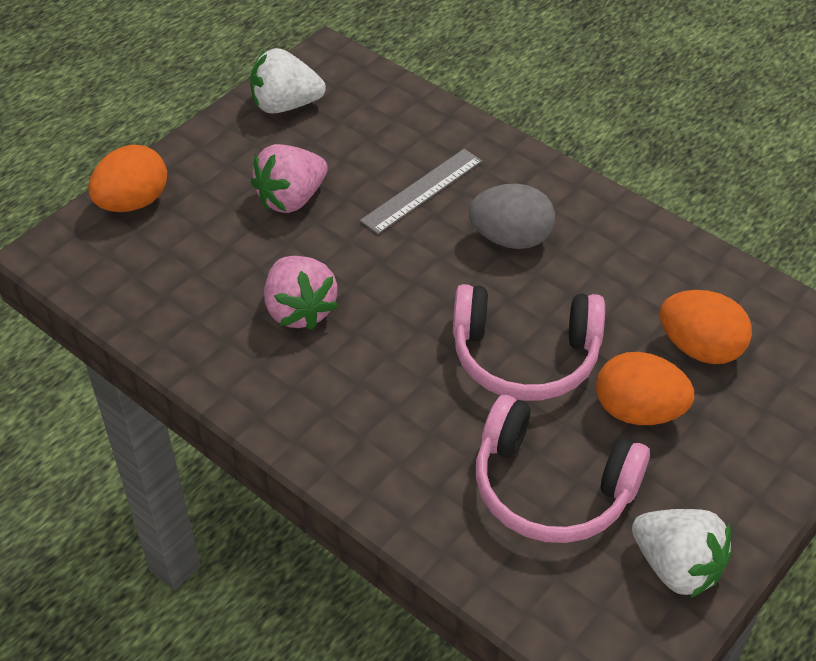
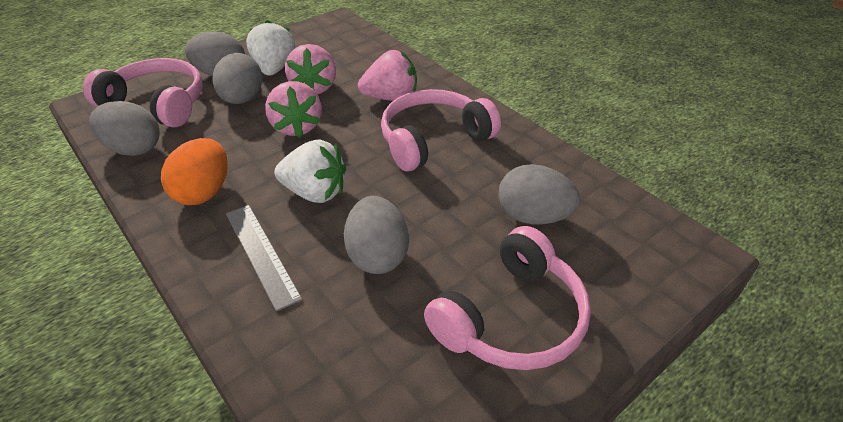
grey egg: [469,184,555,249] = 1 -> [89,101,160,156] [185,32,245,76] [212,53,262,104] [344,196,409,274] [498,164,580,225] = 5
orange egg: [88,144,167,212] [596,352,694,425] [660,290,752,364] = 3 -> [161,138,228,205] = 1
pink headphones: [453,284,605,401] [476,395,650,543] = 2 -> [83,58,203,127] [381,89,501,171] [424,226,591,370] = 3
pink strawberry: [251,144,328,213] [264,256,338,330] = 2 -> [265,81,322,138] [285,44,336,94] [358,50,417,101] = 3

